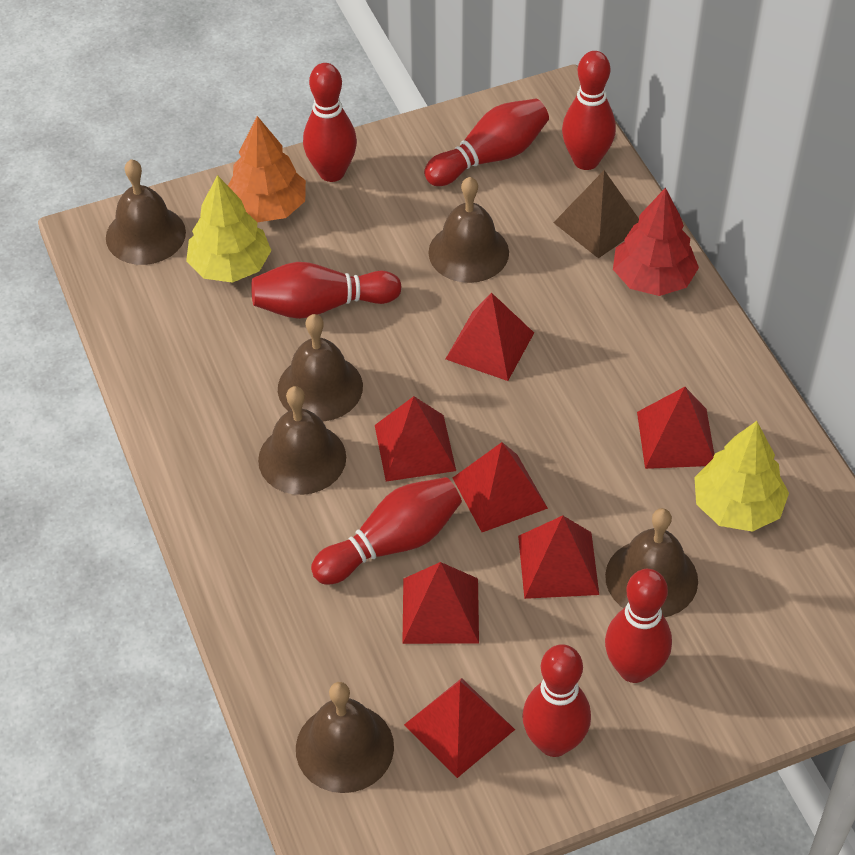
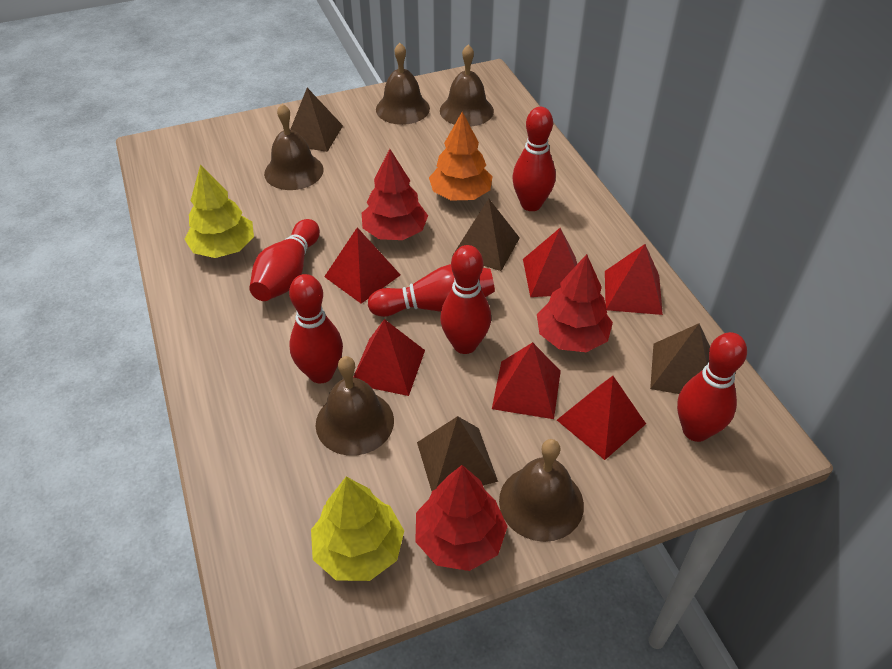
brown bell: [106,159,186,265] [258,386,346,495] [278,314,363,421] [296,682,394,793] [428,177,509,283] [605,508,698,617] = 6 -> [264,104,324,190] [316,356,394,456] [376,43,430,125] [440,45,494,126] [499,439,584,542] = 5
brown pyramid: [553,170,639,258] = 1 -> [290,88,343,152] [417,416,498,491] [452,199,520,271] [650,323,710,394] = 4
red bowling pin: [251,262,402,319] [303,63,357,182] [311,477,462,585] [424,99,549,186] [522,644,591,757] [562,51,616,170] [605,569,672,683] = 7 -> [249,219,320,301] [289,274,343,383] [368,264,495,317] [440,245,491,354] [512,107,556,211] [677,332,747,442] = 6
red pyramid: [375,396,456,482] [402,562,479,644] [404,678,515,778] [446,293,534,381] [453,442,548,532] [518,516,599,599] [637,387,714,469] = 7 -> [324,227,400,304] [353,319,425,396] [492,342,561,419] [523,228,577,297] [557,376,646,460] [605,244,663,315] = 6
red tree: [613,187,699,296] = 1 -> [362,149,428,240] [415,465,508,571] [537,254,613,352] = 3

